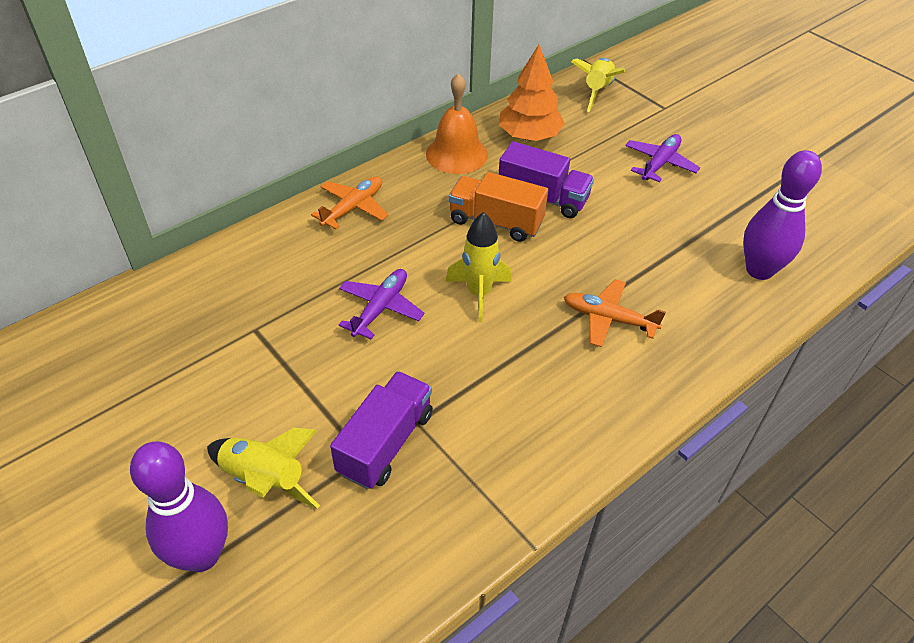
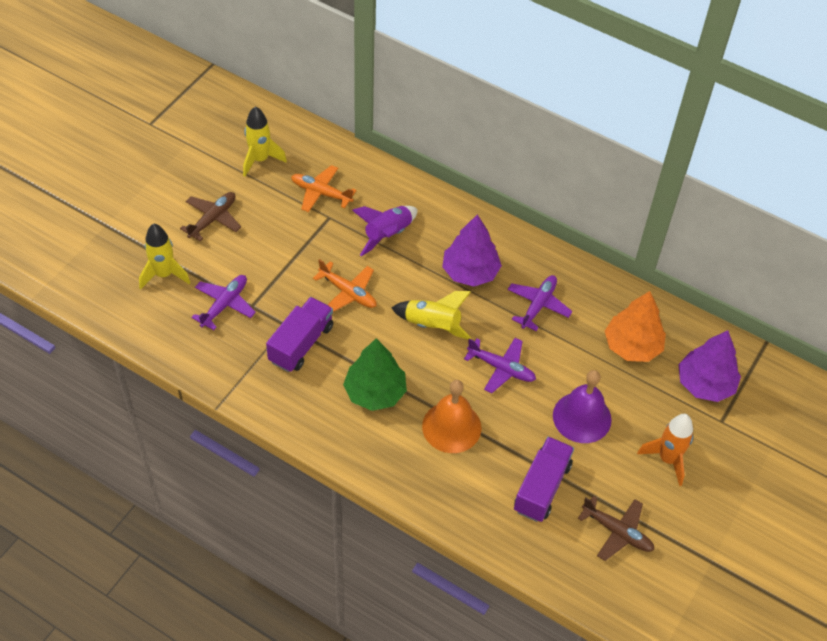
brown plane: none = 0 -> [180,192,241,241] [578,496,654,561] = 2
green tree: none = 0 -> [343,338,407,411] = 1
orange rocket: none = 0 -> [637,414,693,486] = 1
orange truck: [448,172,548,242] = 1 -> none = 0
purple bell: none = 0 -> [553,370,612,443] = 1
purple bowling pin: [130,441,228,572] [743,150,822,280] = 2 -> none = 0
purple plane: [339,269,425,339] [625,134,700,182] = 2 -> [191,275,256,330] [464,338,536,393] [508,275,572,331] = 3
purple rocket: none = 0 -> [352,206,418,256] = 1
purple tree: none = 0 -> [442,214,502,287] [678,330,741,402] = 2

